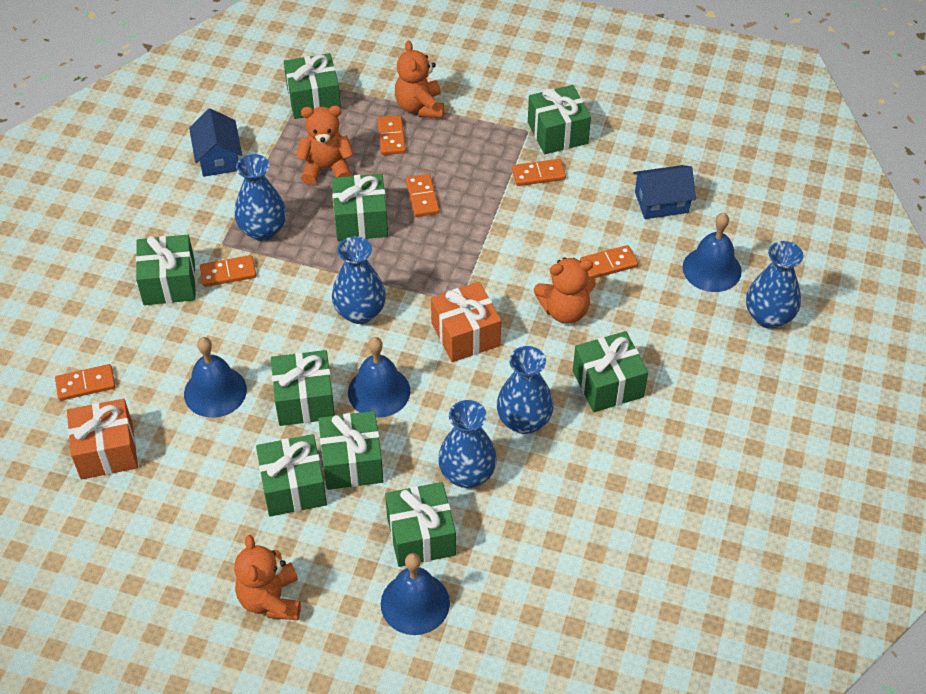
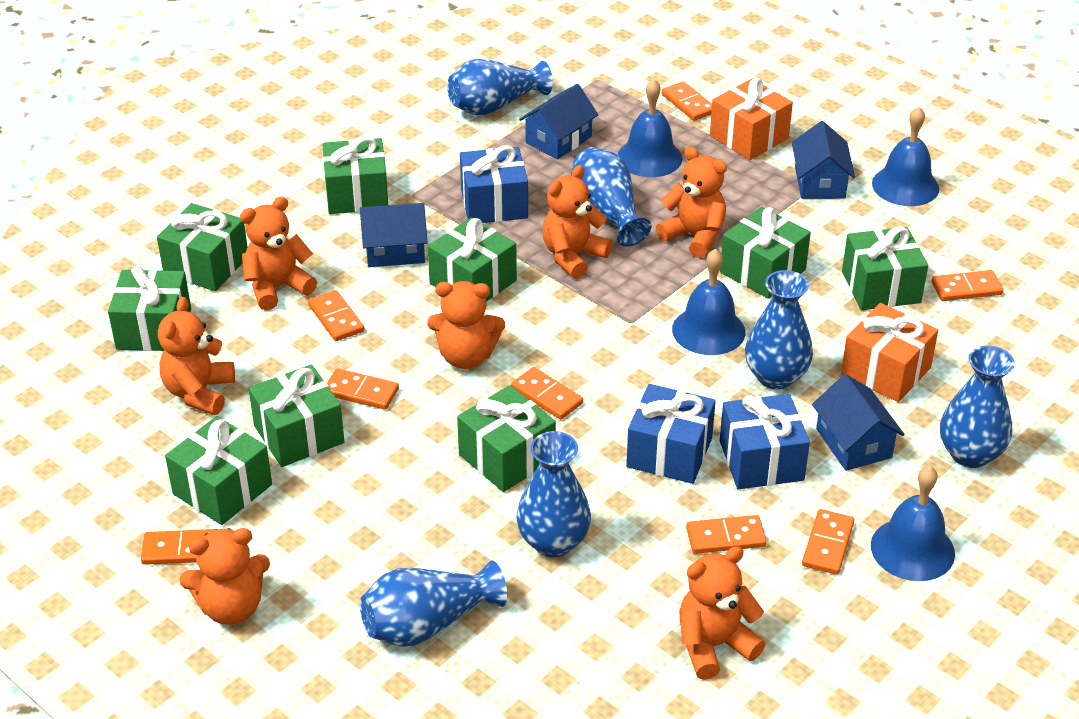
blue gift: none = 0 -> [460,145,528,223] [626,384,716,484] [720,394,810,489] = 3
blue house: [189,108,242,177] [633,165,696,219] = 2 -> [360,203,428,267] [519,84,598,159] [792,121,855,199] [812,374,905,471] = 4
blue vase: [234,154,286,241] [332,236,386,324] [438,400,497,488] [497,346,554,434] [746,241,803,329] = 5 -> [360,560,507,647] [447,59,553,115] [517,431,591,557] [571,147,652,247] [745,270,813,389] [940,345,1015,468] = 6
orange domino: [55,364,115,401] [200,255,256,287] [378,115,406,155] [406,174,439,217] [512,159,566,186] [580,245,638,278] = 6 -> [141,529,216,565] [308,290,364,341] [327,369,399,410] [511,367,583,420] [661,81,712,121] [686,515,767,554] [802,509,854,575] [932,270,1003,301] = 8
orange teddy bear: [234,535,301,620] [296,105,354,185] [395,41,444,118] [534,257,596,323] = 4 -> [158,297,235,415] [179,528,270,625] [240,197,317,310] [427,281,505,369] [542,165,612,279] [656,146,727,258] [679,546,765,680] = 7

